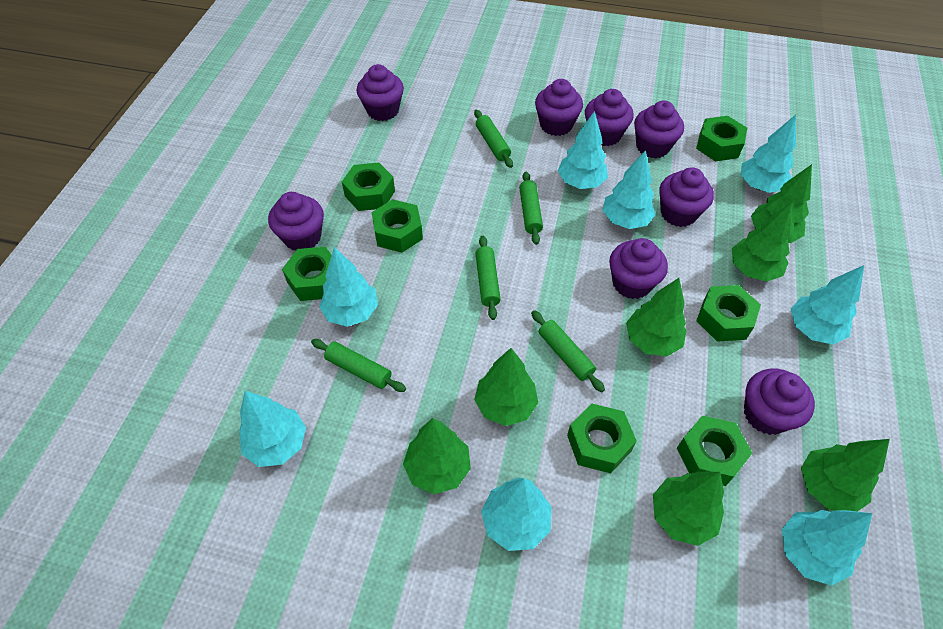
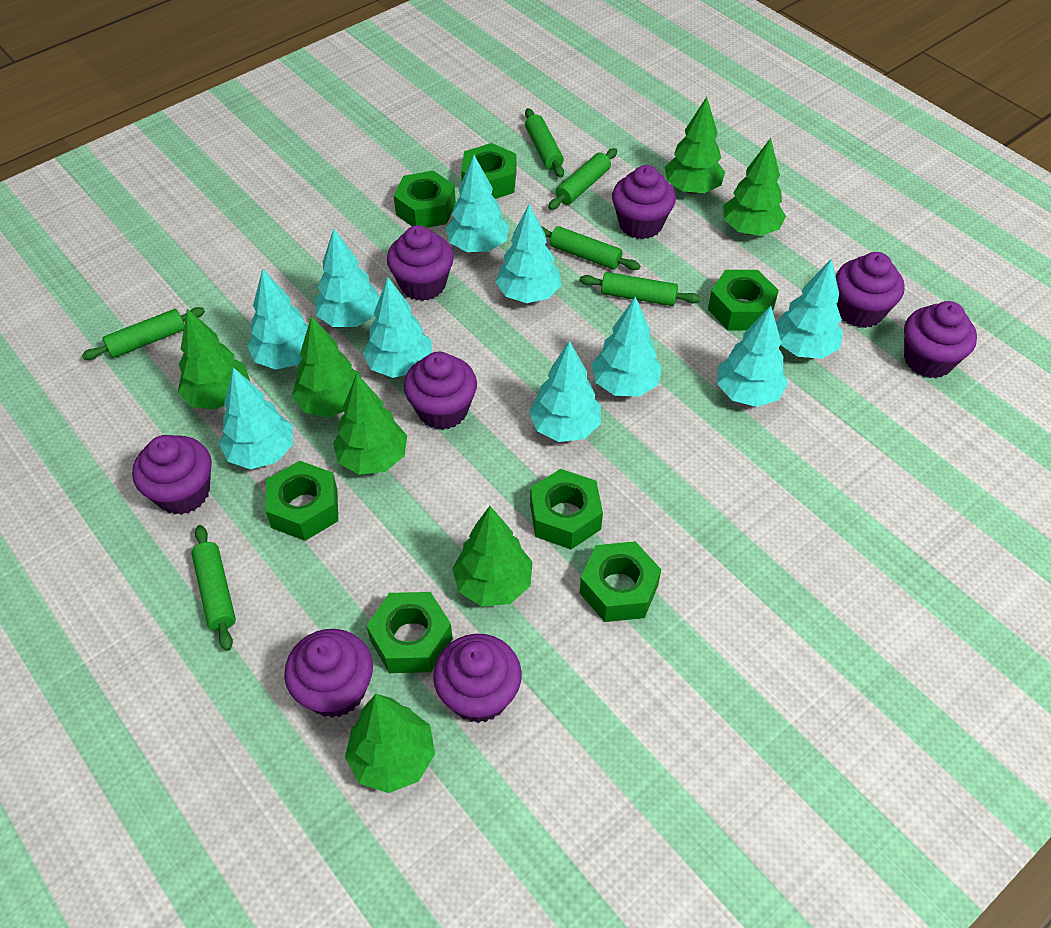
green rolling pin: [311,339,406,392] [474,110,513,168] [475,236,501,320] [519,172,543,245] [531,310,605,392] = 5 -> [82,307,205,360] [191,525,236,651] [525,108,564,178] [541,226,641,270] [548,148,617,210] [579,272,700,306] = 6
turquoise tree: [239,391,306,467] [319,247,378,327] [481,477,552,551] [558,111,608,189] [602,150,656,229] [741,115,796,193] [781,510,872,586] [791,265,864,345] = 8 -> [219,367,293,469] [247,268,308,370] [315,228,380,327] [363,277,432,378] [446,155,509,252] [495,204,562,303] [529,341,601,442] [592,296,662,397] [717,306,788,407] [776,259,843,359] = 10

